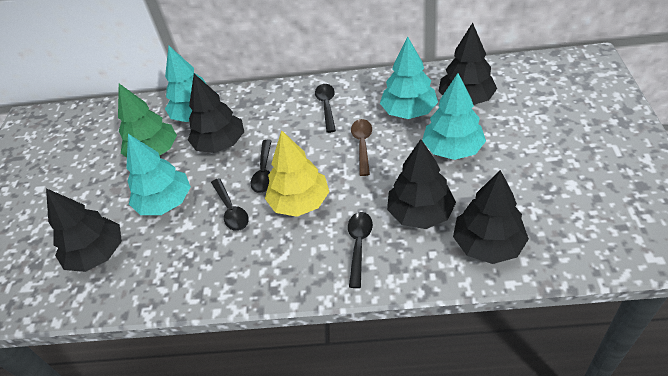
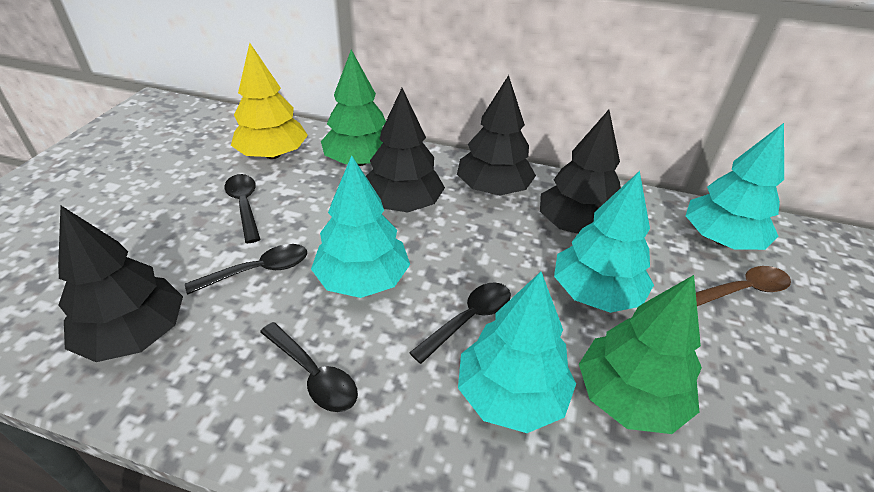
black tree: [46,188,122,272] [188,74,244,153] [387,139,456,229] [439,23,497,105] [453,170,529,264] = 5 -> [58,206,183,362] [366,88,445,212] [457,75,536,195] [540,110,621,234] = 4
green tree: [118,84,177,158] = 1 -> [321,50,386,166] [579,275,702,434] = 2

